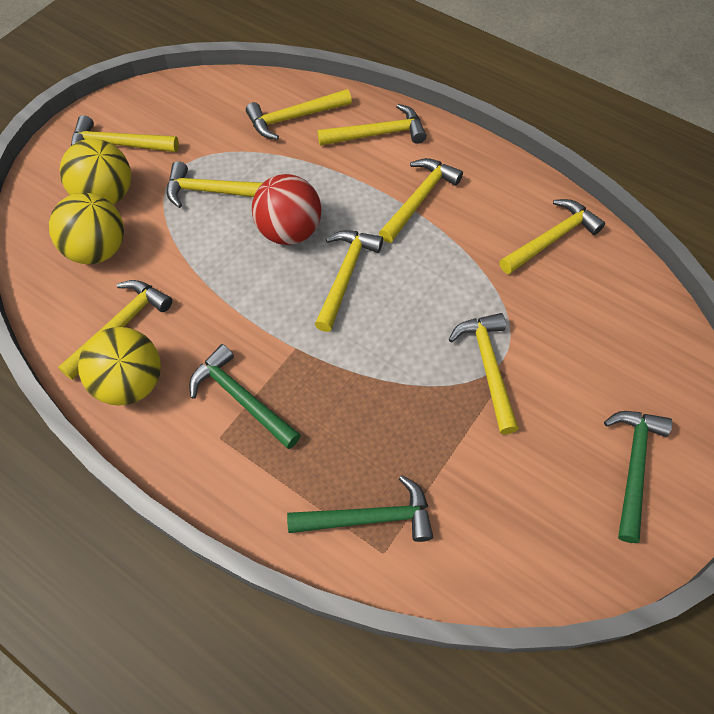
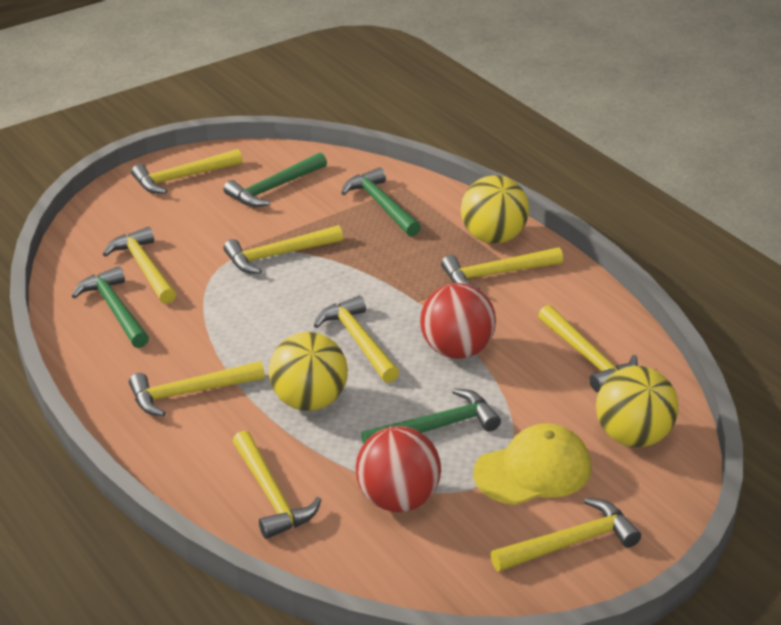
green hammer: [189,344,301,449] [287,475,433,542] [604,411,672,543] = 3 -> [72,266,149,348] [224,152,327,207] [341,167,421,237] [361,388,501,444] = 4
red ball: [252,174,322,245] = 1 -> [356,426,441,512] [420,283,496,359] = 2
yellow cap: none = 0 -> [473,424,592,505] = 1

